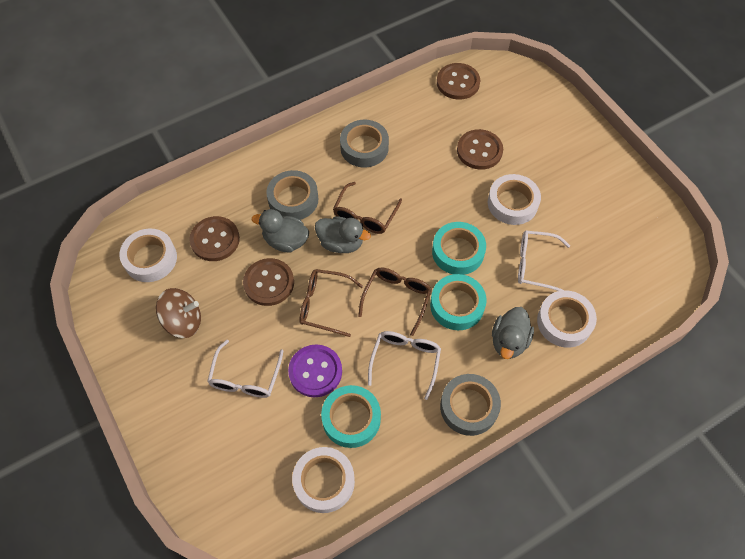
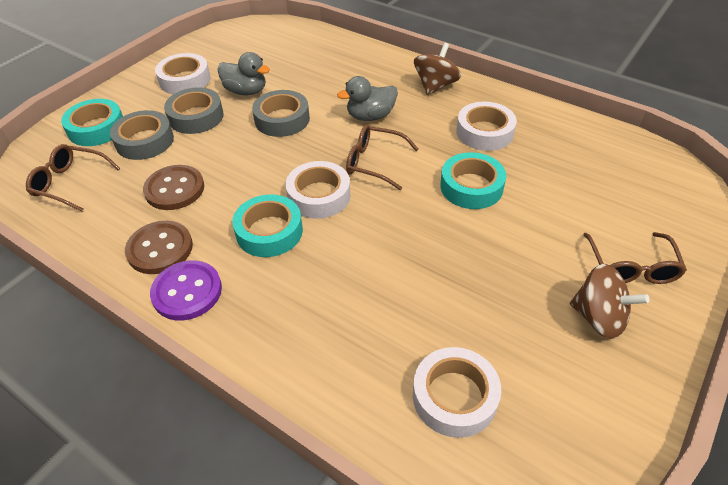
brown button: [189,216,240,261] [243,258,294,306] [437,63,480,100] [457,129,503,170] = 4 -> [125,221,193,274] [143,165,204,210] = 2
brown spinning top: [156,288,201,338] = 1 -> [414,43,461,95] [570,264,649,339] = 2
grey duck: [252,209,309,252] [315,216,371,253] [492,307,534,359] = 3 -> [218,52,270,95] [337,76,398,121] = 2
white glasses: [207,340,283,398] [368,331,441,400] [518,231,570,291] = 3 -> none = 0

